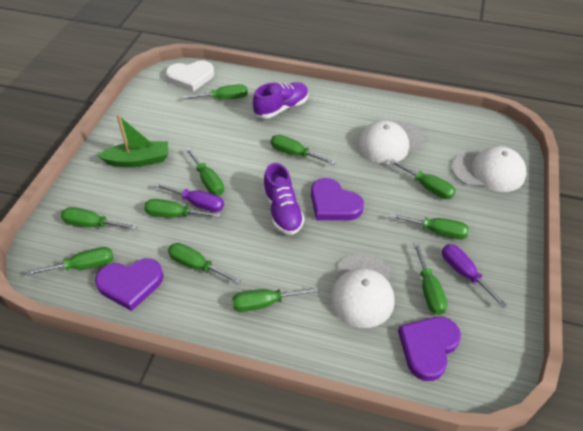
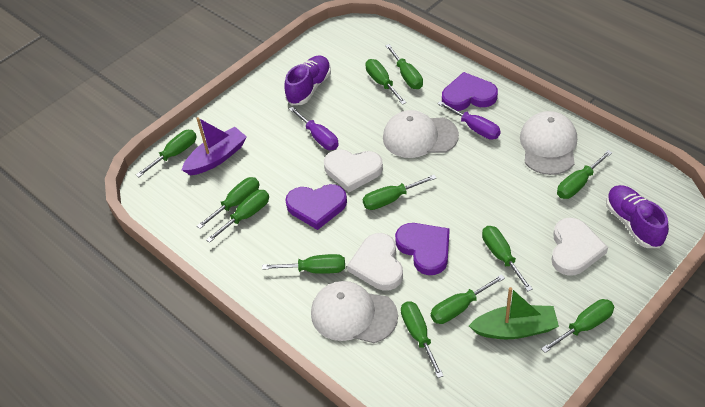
green screwdriver: [26,247,113,276] [61,207,137,230] [144,199,221,218] [168,243,241,284] [183,84,248,99] [185,147,224,196] [232,287,319,312] [271,135,336,165] [389,159,456,199] [389,213,469,239] [413,242,447,315] = 11 -> [136,130,197,177] [197,177,259,229] [206,190,269,243] [262,254,345,274] [363,175,436,210] [365,59,407,105] [385,44,423,89] [401,301,443,378] [431,274,505,324] [482,226,533,291] [541,299,614,353] [557,150,612,199] = 12
purple boat: none = 0 -> [182,117,247,175] = 1
white heart: [166,61,214,92] = 1 -> [324,149,383,192] [347,233,403,291] [551,218,608,276] = 3

